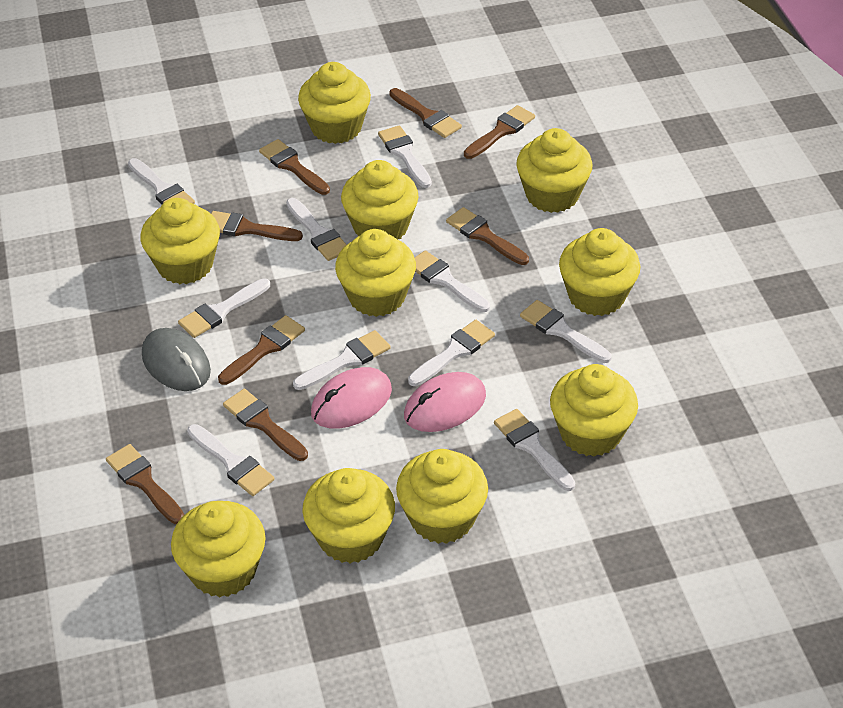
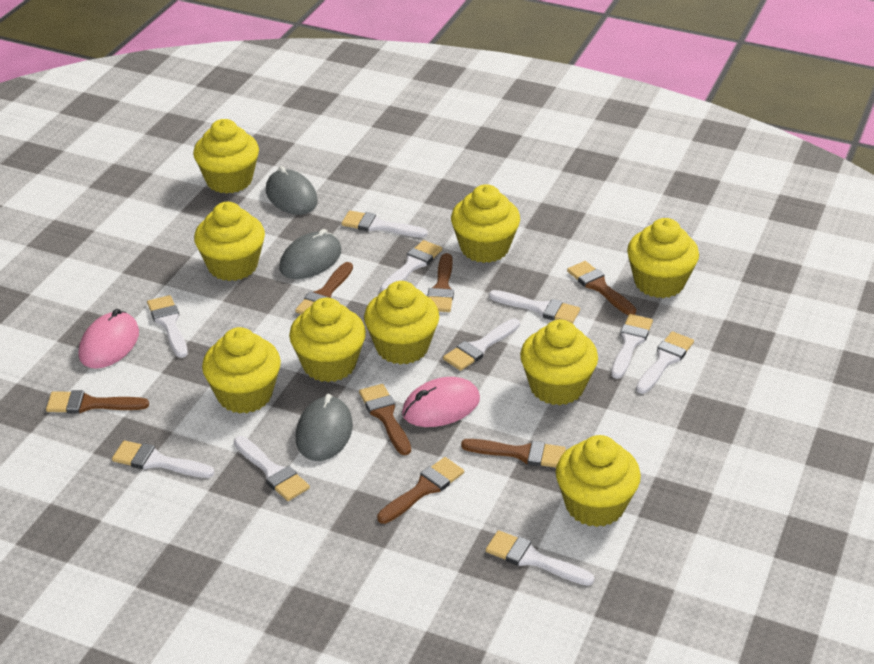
brown brush: [106,444,184,524] [211,211,303,241] [218,315,305,385] [223,389,308,461] [259,139,330,195] [389,88,462,138] [446,207,529,265] [464,105,535,159] = 8 -> [46,390,149,414] [295,262,353,314] [359,384,411,455] [377,457,464,524] [427,253,454,312] [461,439,566,468] [567,261,636,315] = 7
grey mouse: [142,328,211,391] = 1 -> [266,166,318,215] [279,229,341,279] [296,394,353,461] = 3
yellow cupcake: [141,198,220,284] [171,501,266,598] [298,62,371,144] [302,468,395,564] [335,229,416,317] [341,160,419,239] [396,449,488,544] [516,128,593,213] [550,364,638,457] [559,228,640,316] = 10 -> [193,119,259,194] [194,202,265,281] [202,327,281,414] [289,298,366,382] [364,281,439,365] [451,184,520,263] [520,319,598,405] [556,435,641,527] [627,218,699,298] = 9

